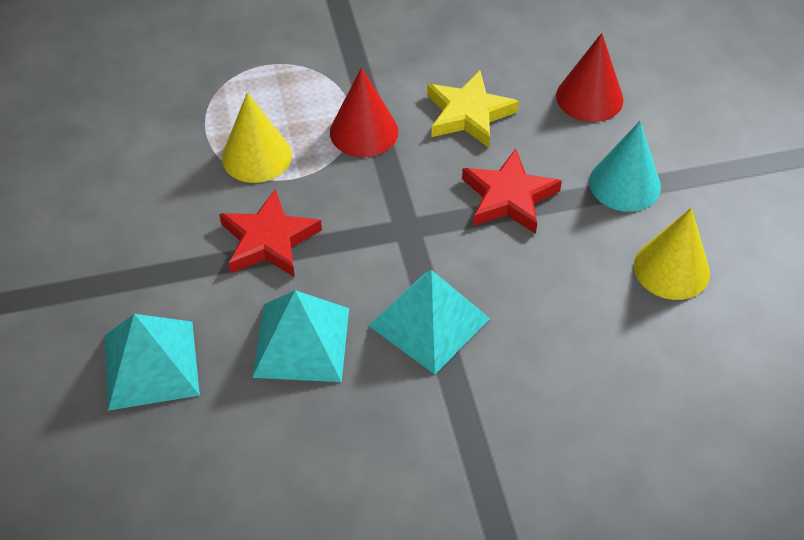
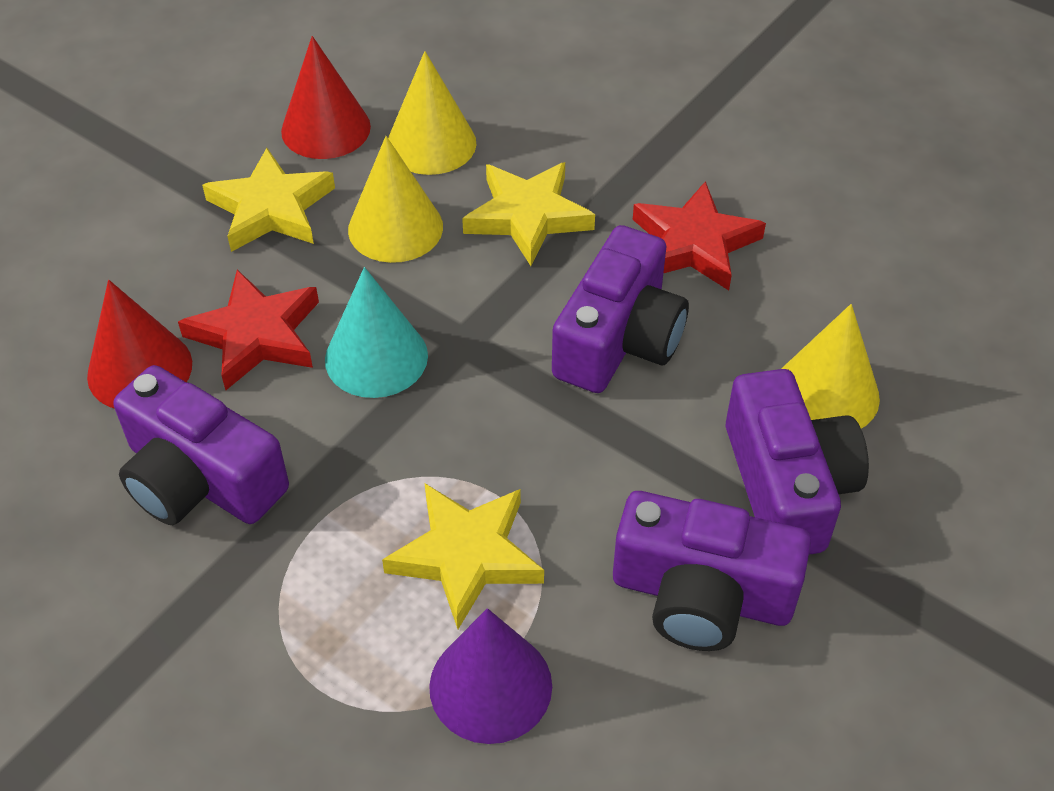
purple camera: none = 0 -> [114,365,289,525] [552,225,689,393] [613,491,811,651] [726,369,869,555] = 4
purple cone: none = 0 -> [429,608,552,744] = 1
turquoise pyramid: [105,314,200,411] [252,290,349,382] [369,270,490,374] = 3 -> none = 0
yellow cone: [222,92,292,183] [634,208,710,300] = 2 -> [348,136,443,263] [388,51,476,175] [781,304,880,429] = 3
yellow star: [427,71,519,148] = 1 -> [202,148,335,252] [382,483,544,629] [462,162,595,266] = 3

